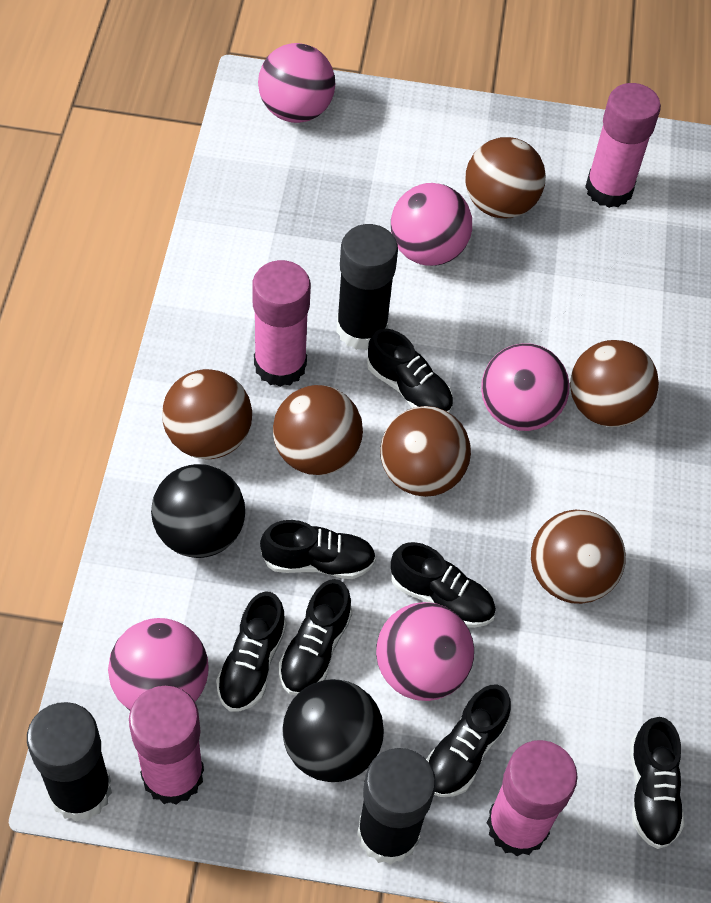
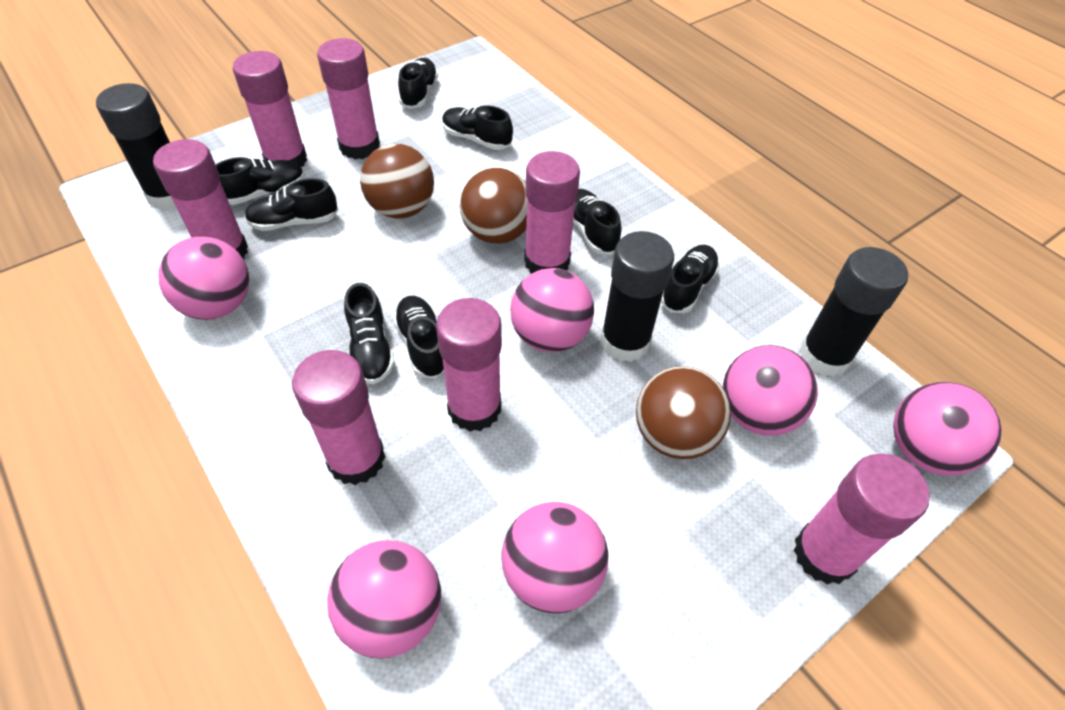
black ball: [151,464,245,558] [282,679,384,782] = 2 -> none = 0
black shoe: [216,591,287,711] [260,520,376,579] [279,579,352,695] [367,328,453,413] [391,542,496,628] [426,685,511,797] [630,717,685,849] = 7 -> [216,157,305,205] [245,178,338,231] [344,283,394,384] [393,296,444,379] [398,58,438,109] [442,106,513,150] [573,189,621,255] [661,245,720,313] = 8
brown ball: [162,369,252,459] [273,385,363,475] [380,406,471,497] [465,137,546,218] [531,510,626,604] [570,340,659,427] = 6 -> [360,144,434,218] [460,168,527,244] [636,366,731,459] = 3
pink ball: [108,618,209,710] [258,43,335,123] [376,602,474,701] [391,183,472,266] [481,343,570,431] = 5 -> [159,237,249,320] [327,540,441,659] [502,502,608,613] [510,268,594,352] [723,345,818,436] [893,382,1002,475] = 6
pink glue stick: [129,686,204,805] [252,260,311,387] [487,740,578,856] [585,83,661,208] = 4 -> [153,139,248,259] [233,51,307,167] [292,350,385,485] [317,38,380,159] [436,298,502,432] [524,151,580,274] [793,453,930,585] = 7

